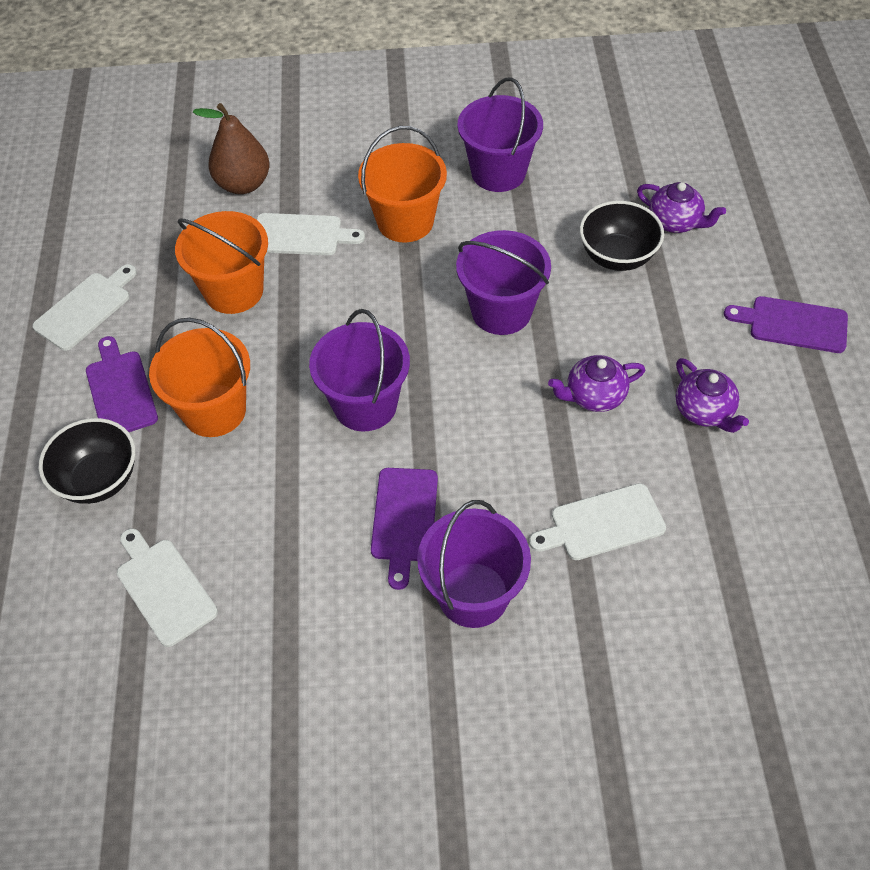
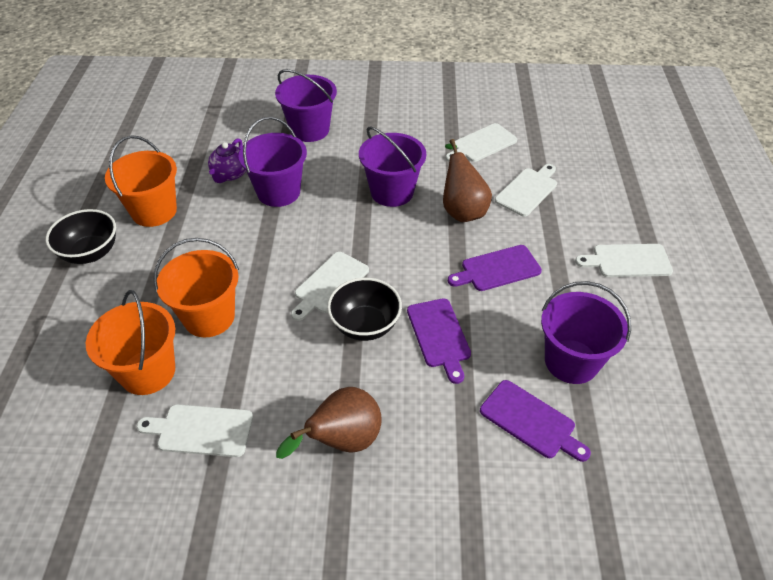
brown pear: [193,103,270,194] = 1 -> [276,387,382,459] [443,139,492,222] = 2
purple teapot: [548,355,645,412] [637,182,726,233] [676,358,749,433] = 3 -> [208,138,246,183] = 1
white cutting board: [32,264,137,351] [117,528,218,647] [257,213,365,255] [529,483,666,560] = 4 -> [137,404,253,457] [291,252,369,321] [446,123,517,162] [495,164,557,217] [575,244,673,277] = 5

